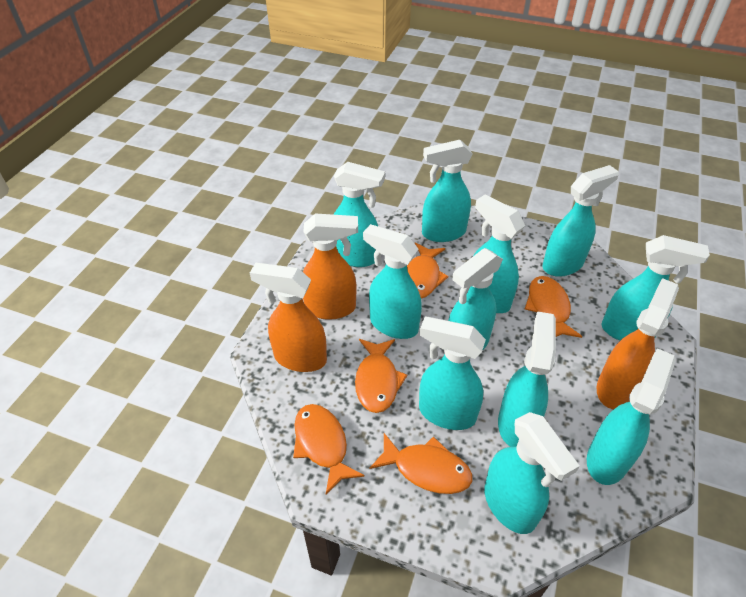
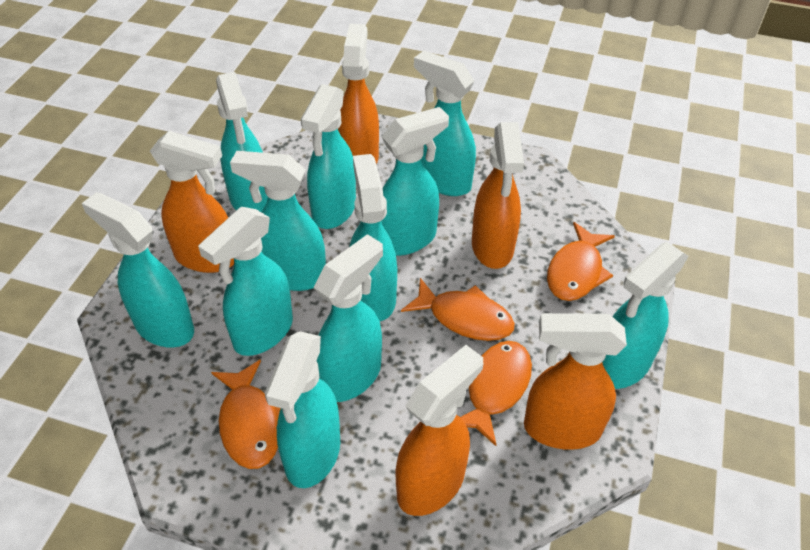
orange fish: [293,404,365,495] [355,339,407,413] [369,433,472,494] [407,243,449,299] [525,276,582,338] = 5 -> [211,360,281,469] [401,278,515,341] [461,341,532,446] [547,222,615,301] = 4
orange spray bottle: [250,263,327,372] [303,213,358,320] [597,278,679,409] = 3 -> [150,131,234,273] [338,24,379,164] [396,345,483,516] [472,122,524,269] [524,313,627,450] = 5

